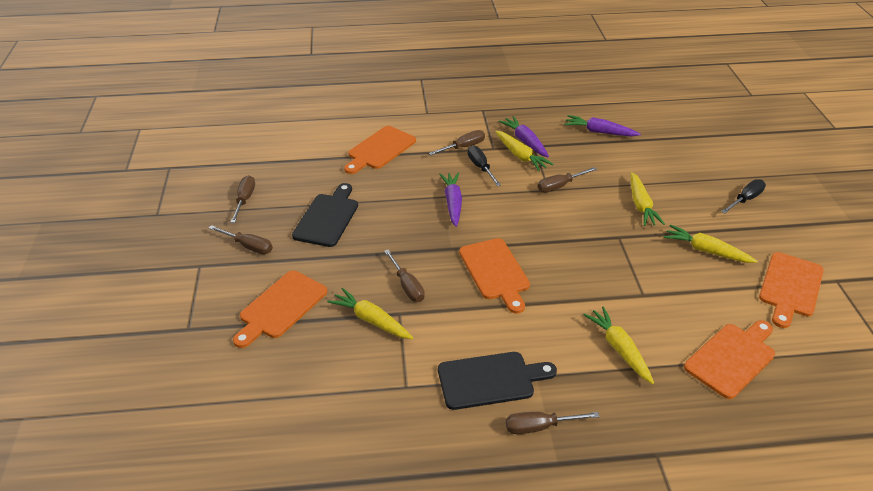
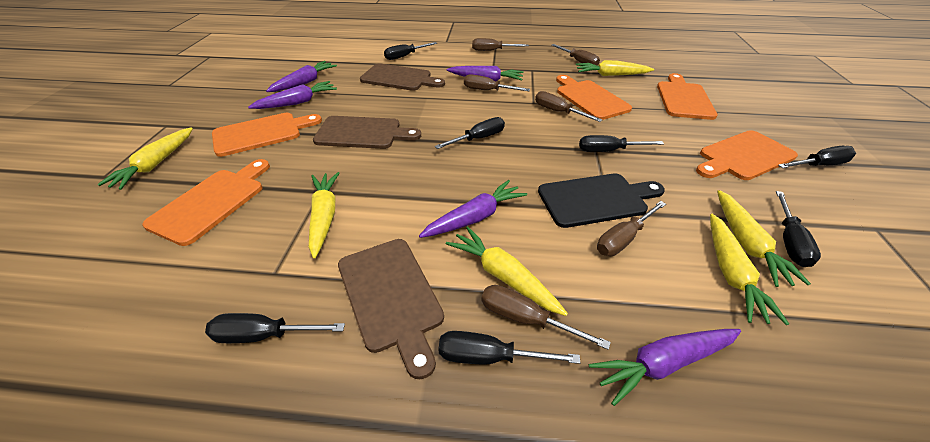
black cutting board: [292,183,358,247] [438,352,557,410] = 2 -> [538,173,665,228] = 1
black screwdriver: [468,145,501,186] [721,179,766,213] = 2 -> [205,313,345,343] [384,42,437,60] [435,117,505,149] [438,331,580,364] [579,135,664,152] [776,191,821,267] [778,146,856,168] = 7
brown cutting board: none = 0 -> [313,116,421,149] [338,239,444,379] [360,63,445,91] = 3
purple carrot: [439,172,462,227] [499,116,549,157] [564,115,641,137] = 3 -> [248,81,337,109] [266,61,337,92] [419,180,527,238] [447,66,524,81] [589,329,741,406] = 5
yellow carrot: [327,288,413,339] [495,131,553,171] [583,306,654,384] [630,172,665,226] [664,225,758,263] = 5 -> [97,127,193,190] [309,172,339,258] [446,226,568,316] [576,60,654,76] [710,214,789,325] [717,190,811,287] = 6

